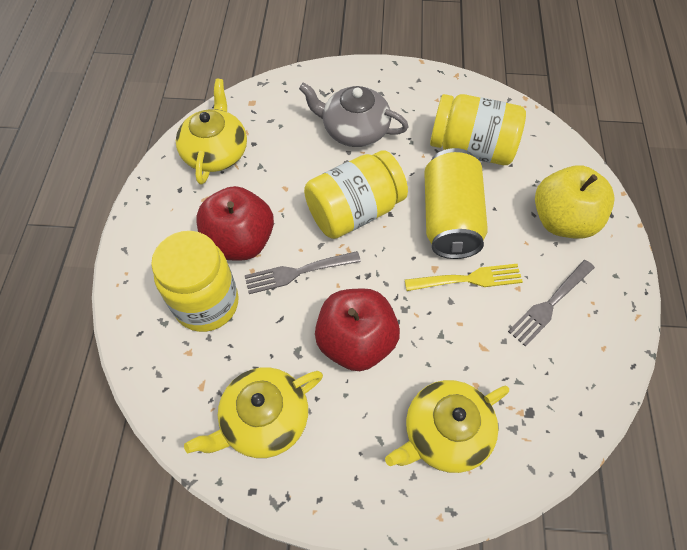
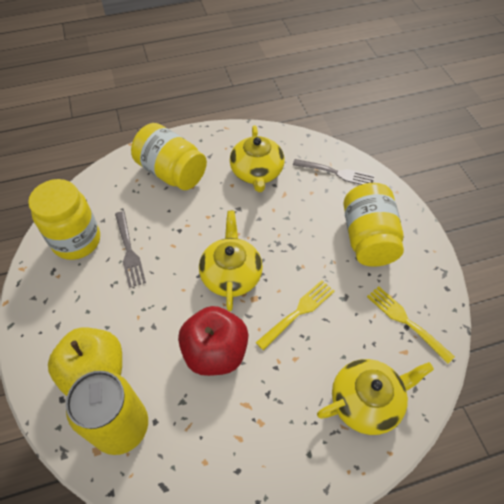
grey teapot: [299,83,409,147] = 1 -> none = 0
red apple: [196,186,274,261] [315,288,400,371] = 2 -> [178,306,249,376] = 1
yellow fork: [405,264,523,291] = 1 -> [256,280,335,350] [367,286,455,364] = 2

